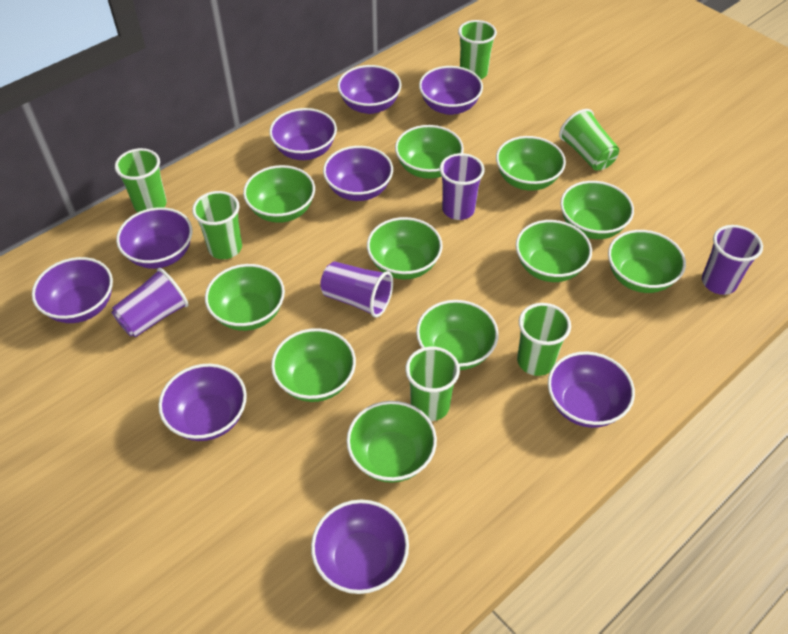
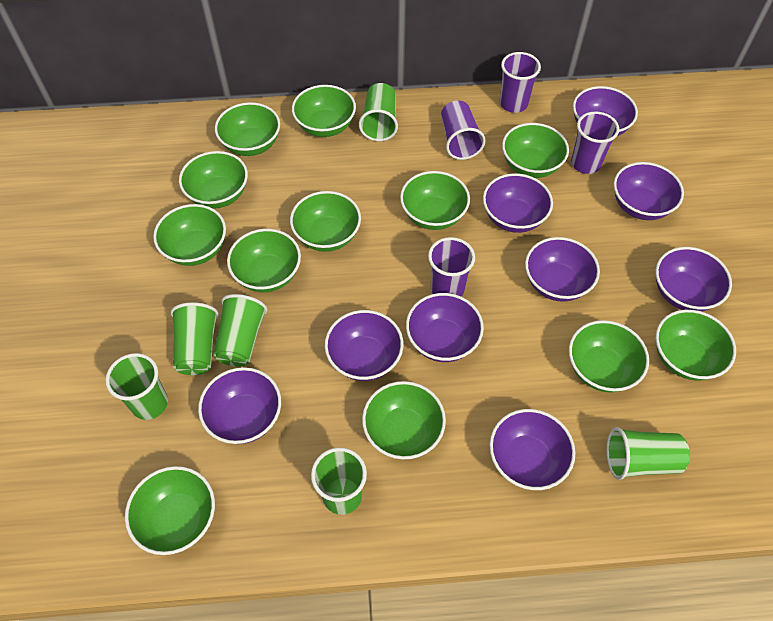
green bowl: [205,264,285,331] [243,165,315,223] [271,328,356,402] [346,401,437,483] [367,217,443,279] [395,125,464,179] [416,300,499,370] [496,136,566,191] [516,220,592,282] [560,181,634,239] [608,230,686,293] = 11 -> [125,466,215,555] [153,204,226,266] [179,151,248,209] [215,102,280,156] [227,229,301,292] [290,191,361,252] [292,85,356,137] [362,381,446,459] [400,171,470,230] [502,123,569,178] [569,320,649,393] [656,309,736,381] = 12

